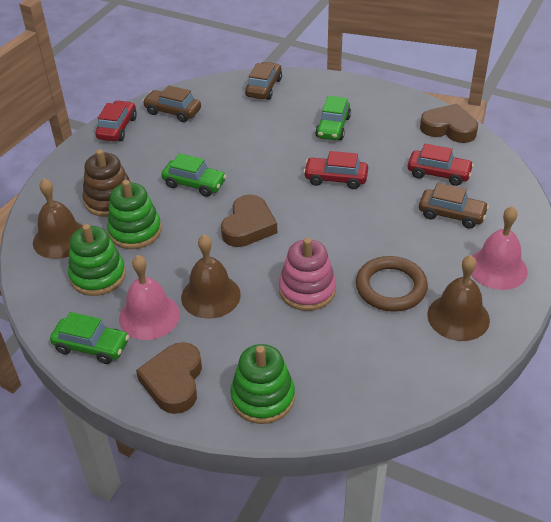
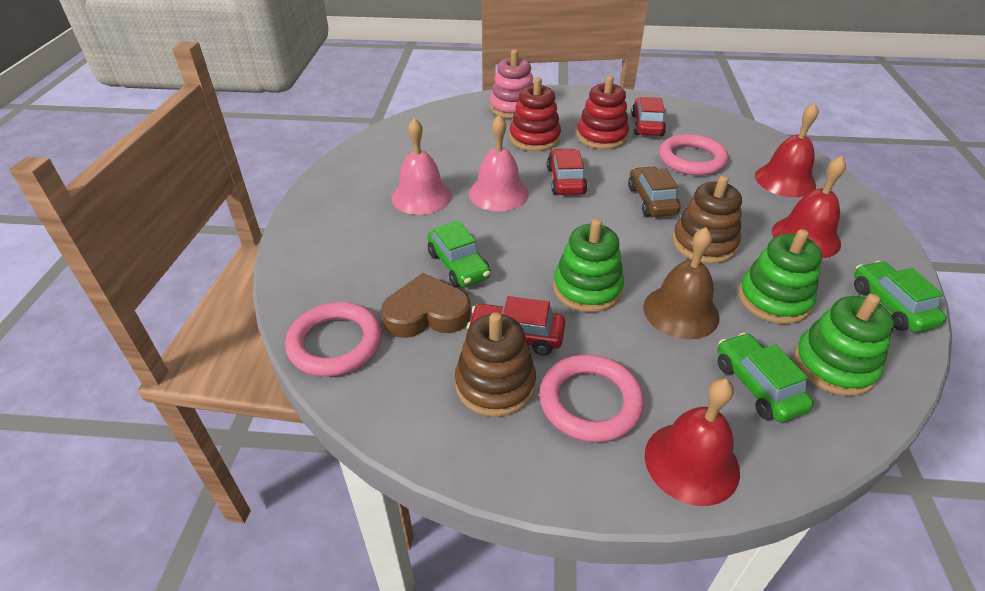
brown bell: [33,178,83,259] [181,235,241,319] [427,255,490,341] = 3 -> [643,227,720,339] = 1
brown car: [142,85,201,122] [245,62,282,100] [419,183,489,229] = 3 -> [628,166,681,217] = 1
brown heart: [136,342,202,414] [221,195,277,247] [420,104,478,143] = 3 -> [381,273,471,338] = 1
brown ring: [356,256,428,312] = 1 -> none = 0
brown stacking toy: [82,149,130,217] = 1 -> [455,312,536,417] [672,176,742,264] = 2
pink ring: none = 0 -> [285,302,382,377] [539,354,644,442] [659,134,728,176] = 3
red bell: none = 0 -> [645,378,740,506] [755,103,819,197] [772,156,846,258] = 3
red stacking toy: none = 0 -> [509,77,561,151] [577,76,629,149] = 2

